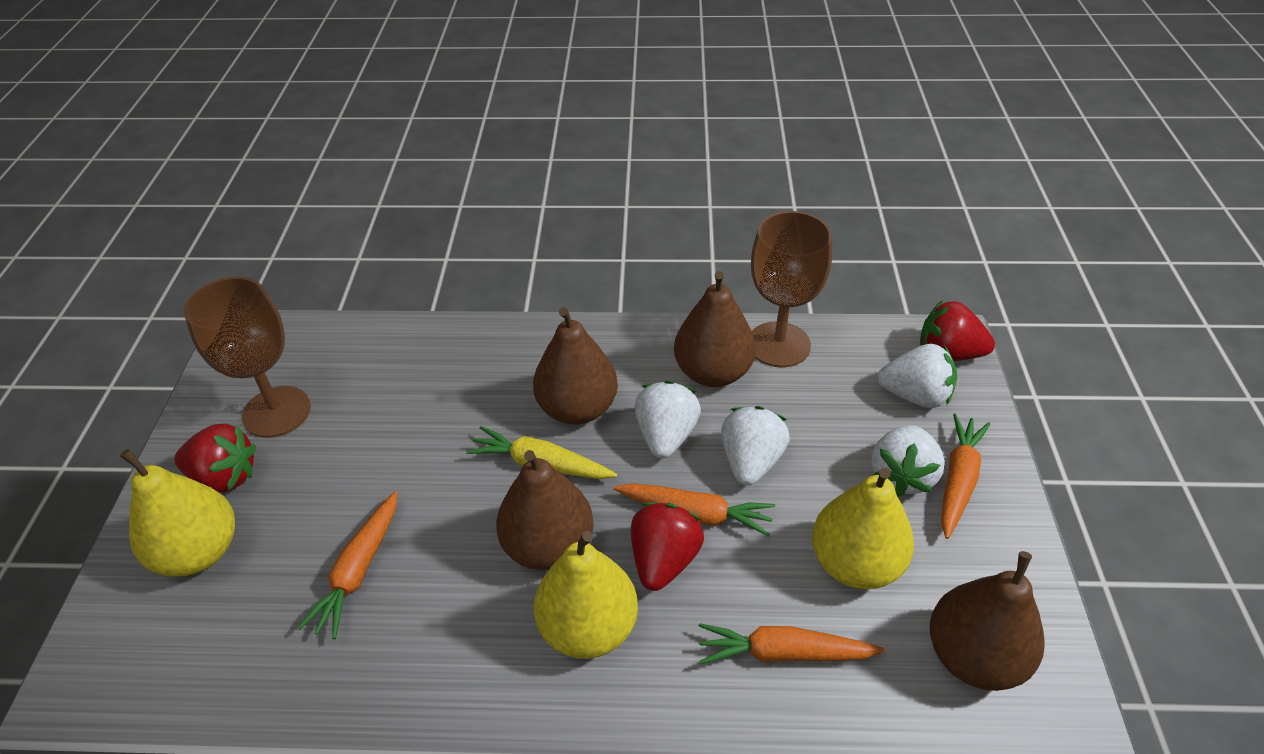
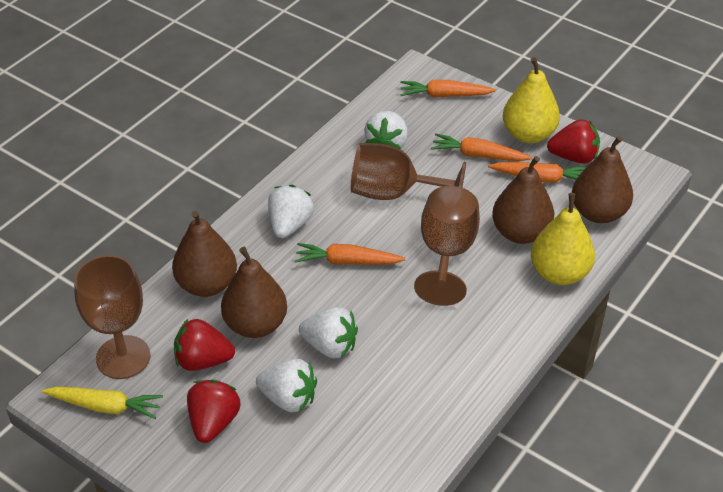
brown goblet: [184,277,311,438] [751,211,832,368] = 2 -> [74,255,150,379] [351,143,466,200] [414,186,480,306] = 3
yellow pear: [120,449,235,577] [534,531,638,659] [812,468,914,589] = 3 -> [503,57,560,143] [531,193,595,285] = 2

